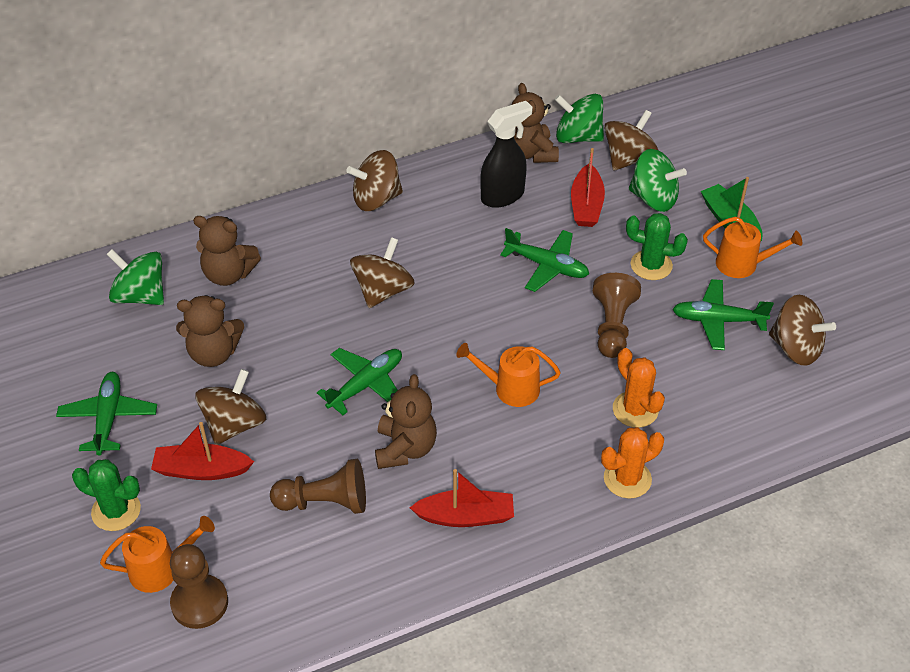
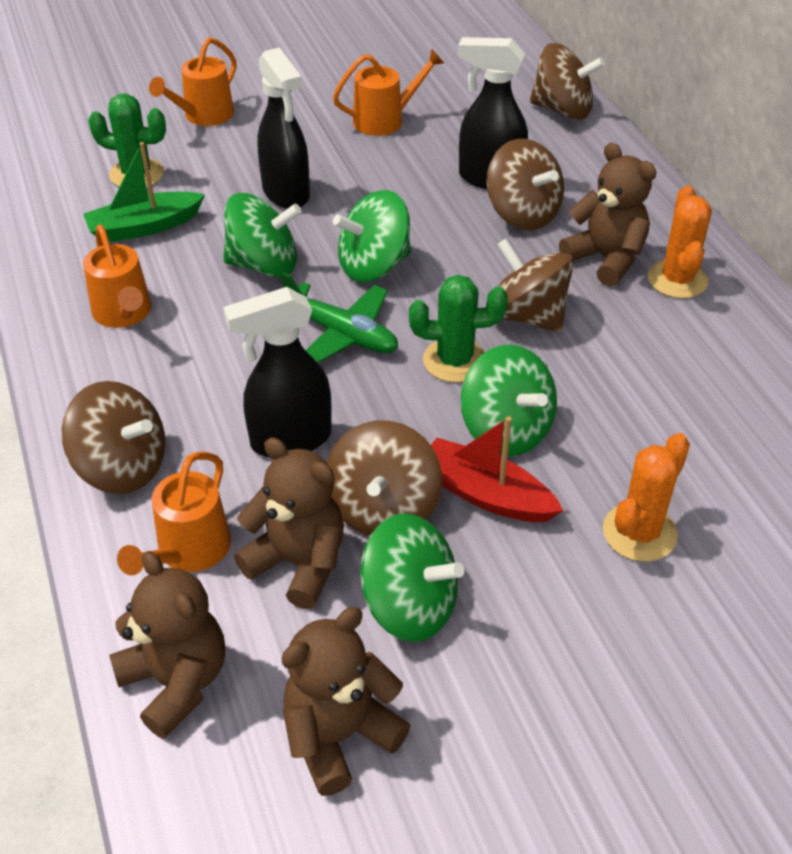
black spray bottle: [480,101,533,208] = 1 -> [223,287,332,458] [257,47,310,209] [458,37,528,189] = 3
brown pawn: [170,544,228,629] [270,459,366,514] [593,273,641,358] = 3 -> none = 0
green plane: [56,372,157,455] [317,348,402,415] [500,228,589,292] [673,279,774,350] = 4 -> [281,272,398,363] = 1
green spinning top: [107,249,164,305] [555,94,604,143] [629,149,687,212] = 3 -> [223,193,302,277] [333,190,411,283] [361,514,464,642] [460,345,557,456] = 4
orange watering can: [100,516,215,593] [456,343,561,407] [703,217,802,278] = 3 -> [83,224,151,328] [117,452,231,575] [149,37,237,126] [333,49,444,136] = 4
red boat: [151,422,254,480] [410,469,514,527] [571,148,605,227] = 3 -> [431,416,563,522] = 1

